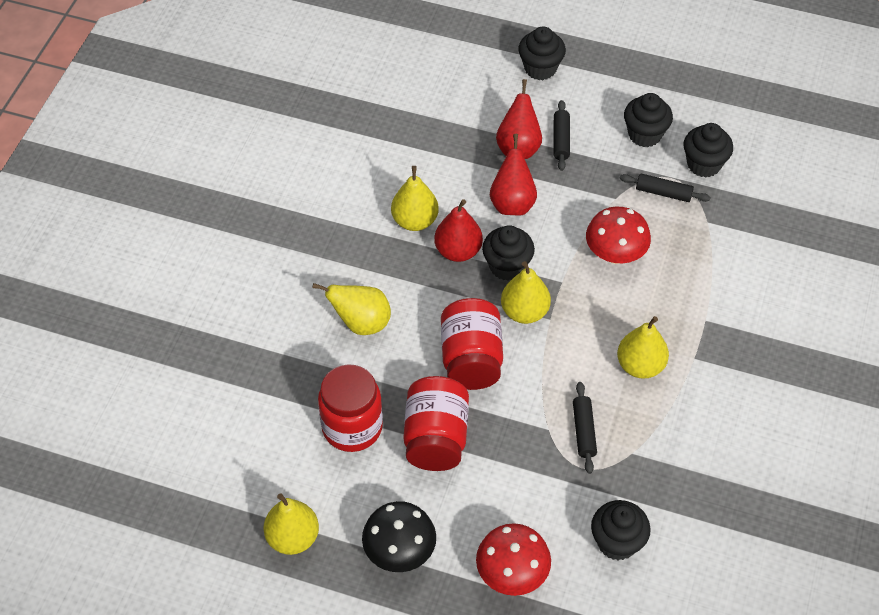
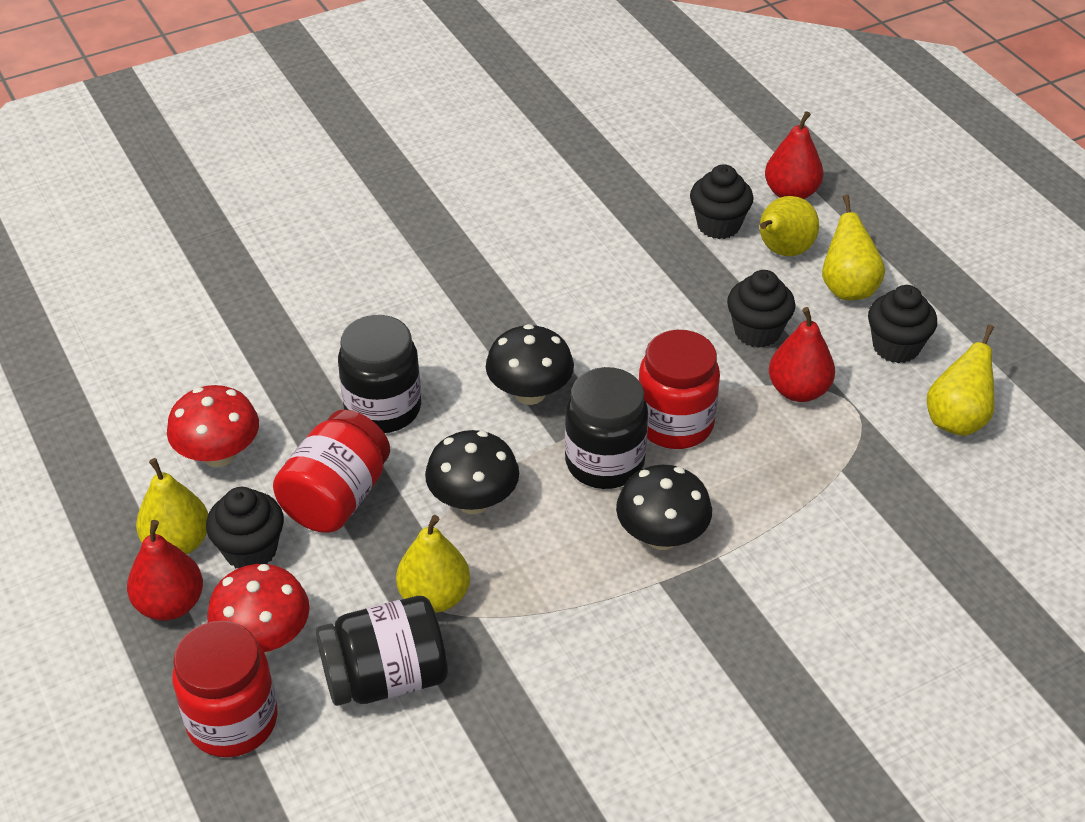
black cupcake: [482,225,535,281] [519,27,566,80] [591,500,651,560] [624,93,673,147] [684,123,733,178] = 5 -> [206,487,284,568] [690,164,754,239] [727,270,795,348] [868,285,937,363] = 4
black jar: none = 0 -> [316,596,448,706] [338,315,421,433] [565,367,648,489] = 3
black mushroom: [362,501,436,572] = 1 -> [425,430,519,514] [486,324,574,405] [616,465,712,550] = 3
black rolling pin: [553,100,570,171] [573,382,597,474] [620,173,711,202] = 3 -> none = 0

